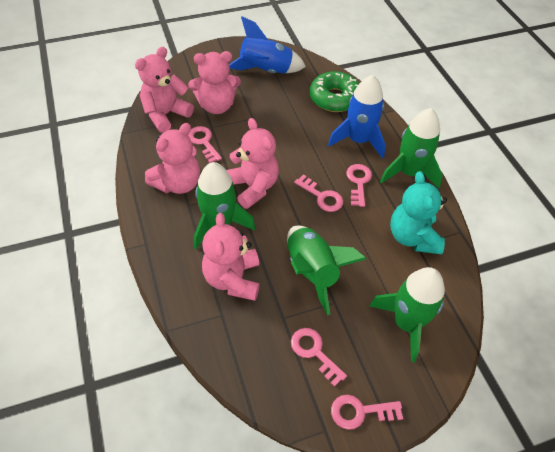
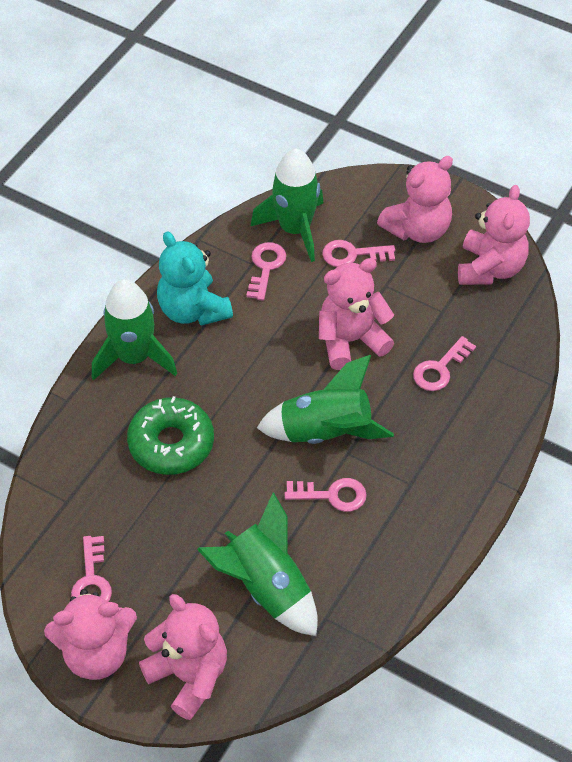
blue rocket: [229,16,306,74] [328,75,386,159] = 2 -> none = 0

